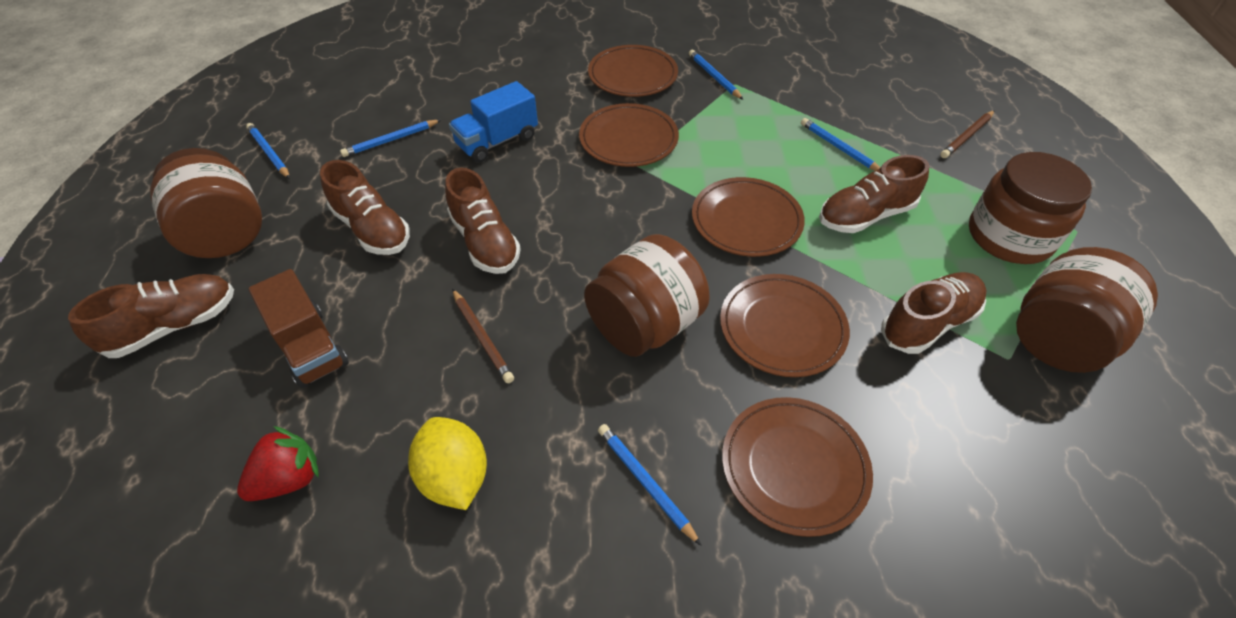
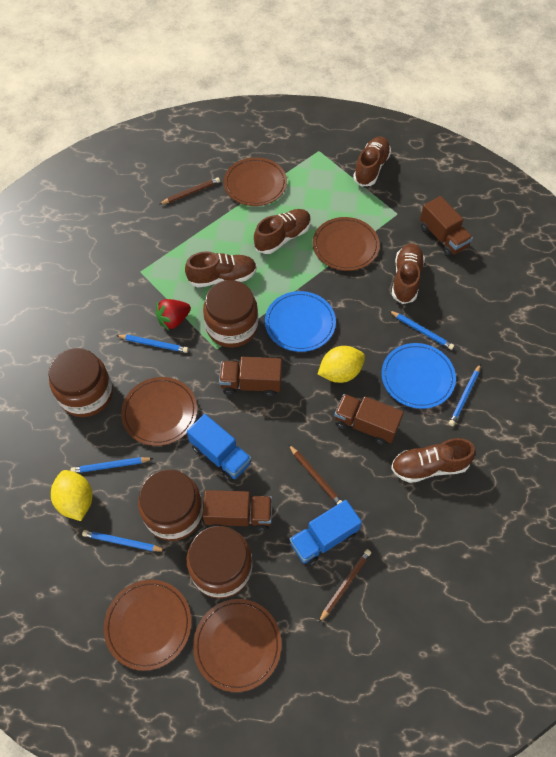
blue plate: none = 0 -> [265,291,336,352] [382,343,456,409] = 2
blue truck: [449,81,538,162] = 1 -> [187,414,251,481] [290,500,362,566] = 2
brown pencil: [452,289,514,383] [940,110,995,158] = 2 -> [160,177,220,204] [288,444,343,505] [319,549,371,623] = 3
brown truck: [249,269,349,388] = 1 -> [202,490,272,531] [219,357,282,397] [334,394,404,445] [420,196,473,257] = 4
yellow lemon: [408,417,487,510] = 1 -> [51,470,92,521] [318,346,365,383] = 2

